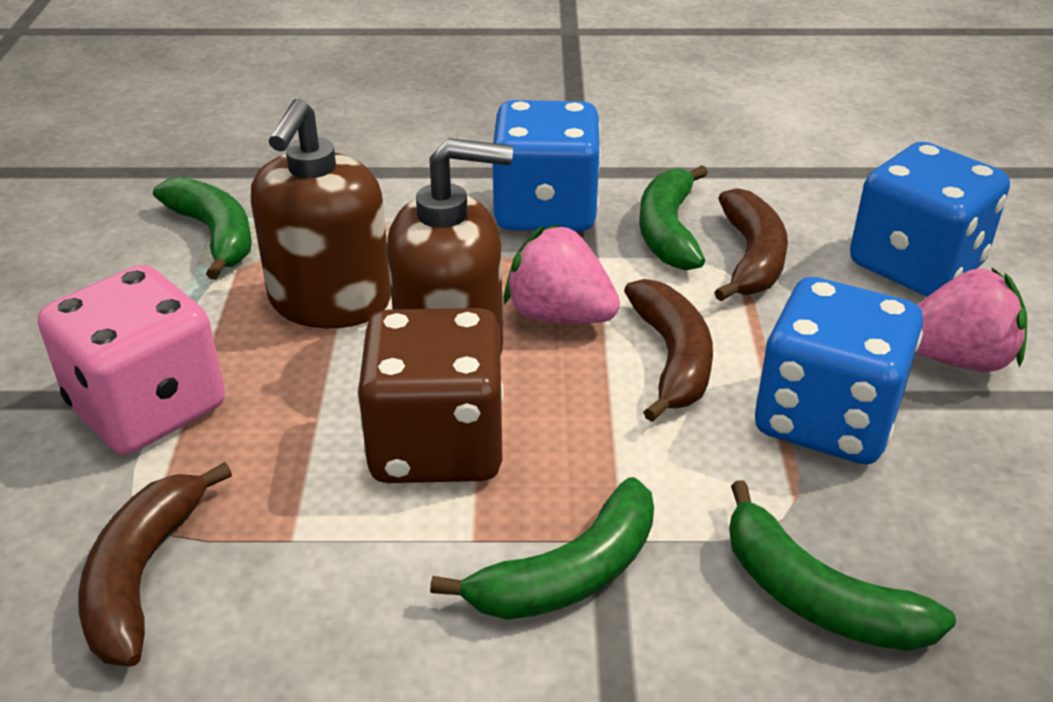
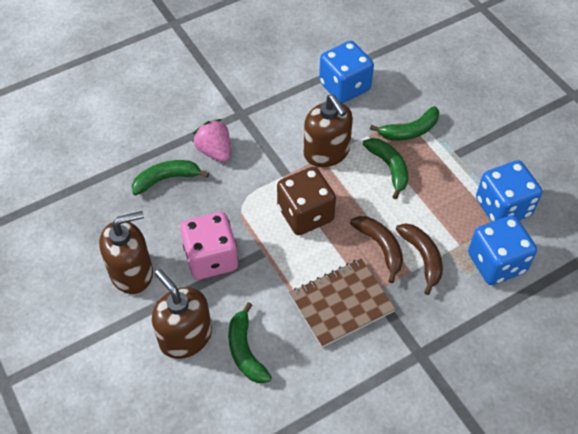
brown banana: [78,462,232,666] [624,279,713,422] [714,188,788,301] = 3 -> [350,216,403,283] [396,223,443,295] = 2
brown notebook: none = 0 -> [289,259,395,347] = 1
brown soap dispenser: [251,98,391,328] [387,138,513,356] = 2 -> [99,211,153,294] [152,269,212,359] [304,95,353,167] = 3
pink strawberry: [504,224,620,324] [915,267,1027,372] = 2 -> [192,119,230,162] = 1

